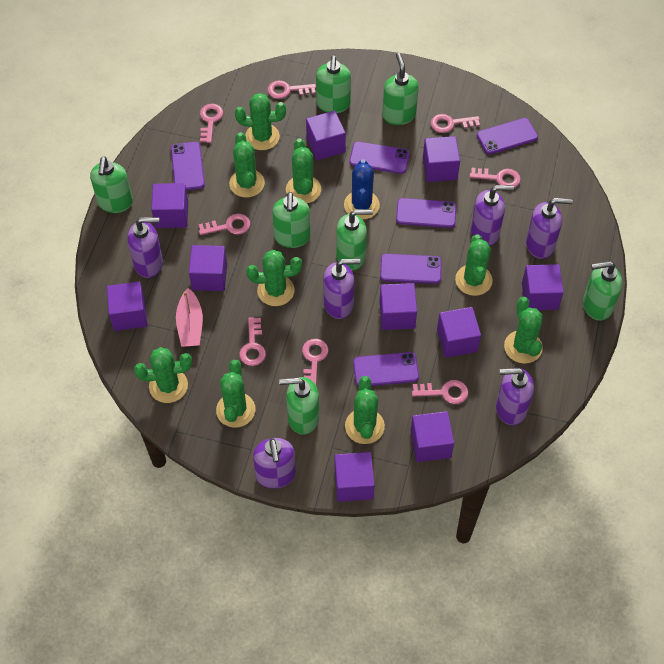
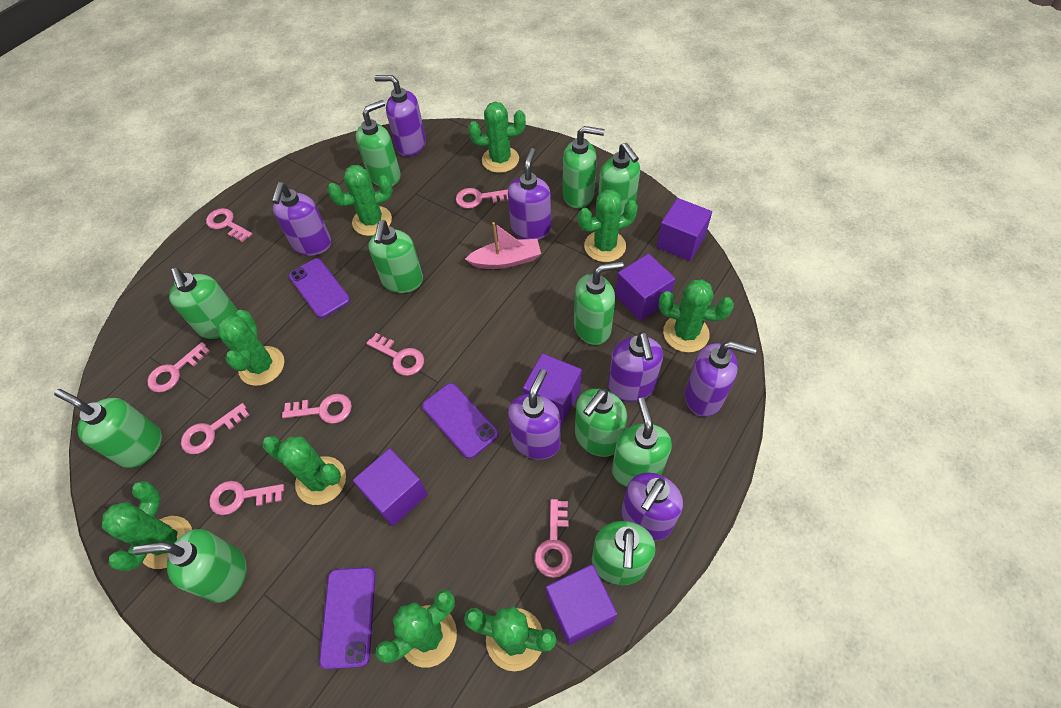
blue cactus: [344,159,380,220] = 1 -> none = 0
green soap dispenser: [90,156,133,213] [272,192,310,248] [279,377,319,435] [316,55,351,113] [336,209,373,270] [382,53,419,125] [583,261,623,321] = 7 -> [54,389,162,468] [133,529,247,603] [169,268,238,339] [356,100,401,186] [368,220,423,293] [563,126,605,208] [574,261,624,345] [575,389,627,457] [592,521,655,585] [598,143,640,215] [612,398,672,487] = 11
purple cube: [107,281,148,331] [151,183,188,228] [189,245,227,291] [306,110,346,160] [335,452,375,502] [379,283,417,330] [411,411,454,462] [423,136,460,182] [437,307,481,358] [522,264,564,310] = 10 -> [353,448,428,526] [523,354,582,424] [546,564,617,645] [615,254,675,321] [657,198,712,261] = 5
purple phone: [171,142,205,190] [349,142,410,174] [353,352,419,386] [380,254,441,284] [396,198,456,228] [477,118,538,154] = 6 -> [289,258,350,318] [319,567,375,669] [422,383,499,459] = 3
purple soap dispenser: [127,217,163,278] [253,438,296,489] [323,259,360,319] [471,185,514,246] [496,368,534,425] [526,198,573,259] = 6 -> [272,182,331,256] [374,75,426,156] [508,148,551,240] [508,369,561,460] [608,332,663,402] [621,472,683,541] [685,341,757,417] = 7

